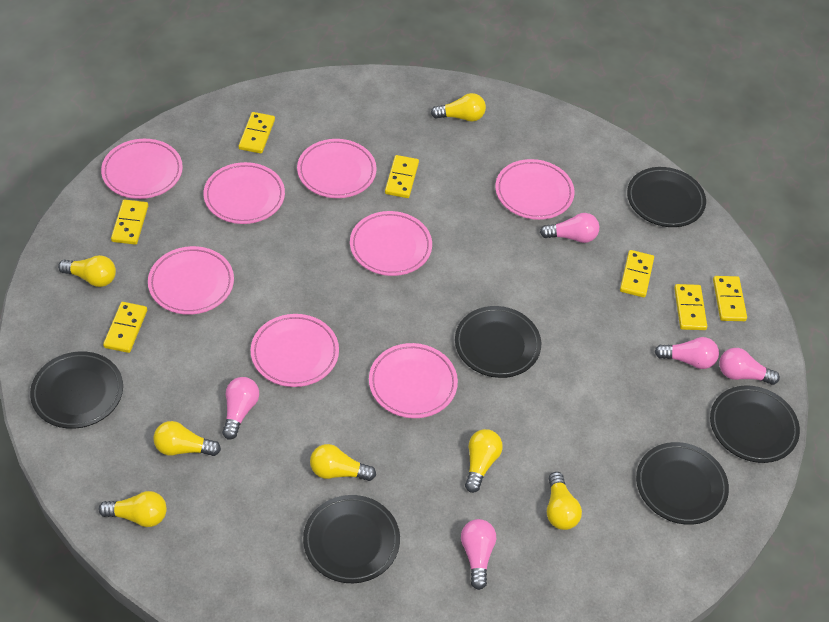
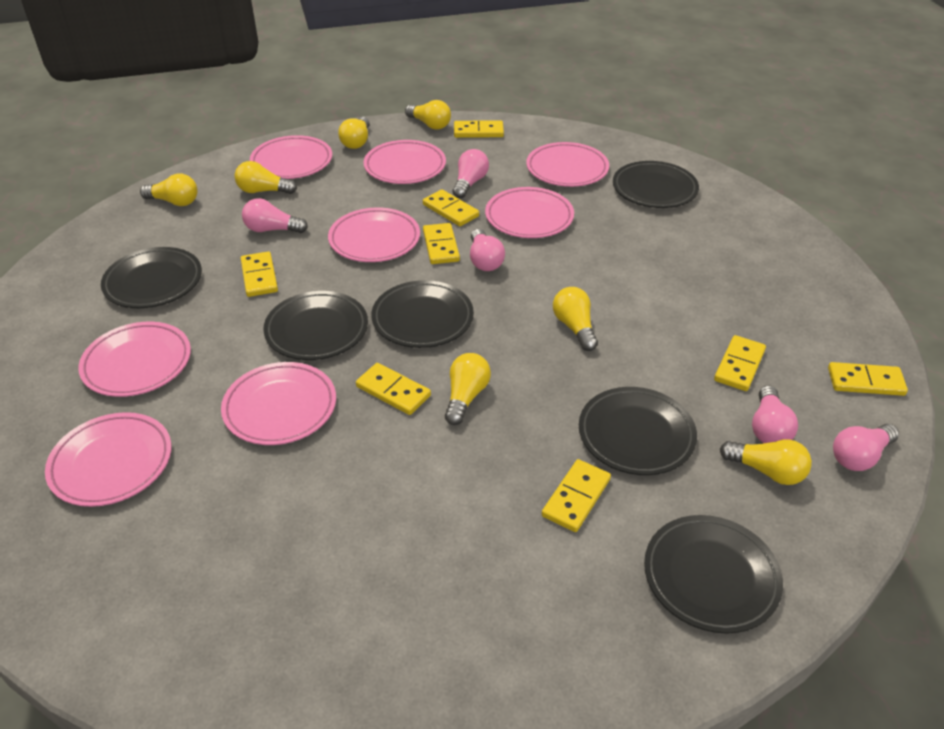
yellow domino: [103,302,147,353] [111,199,148,245] [239,112,275,154] [385,155,419,198] [620,250,654,297] [674,284,707,330] [713,276,747,321] = 7 -> [241,252,278,297] [356,363,431,415] [423,190,479,226] [423,223,460,264] [454,120,504,138] [542,459,611,532] [714,335,766,391] [828,362,908,396] = 8

